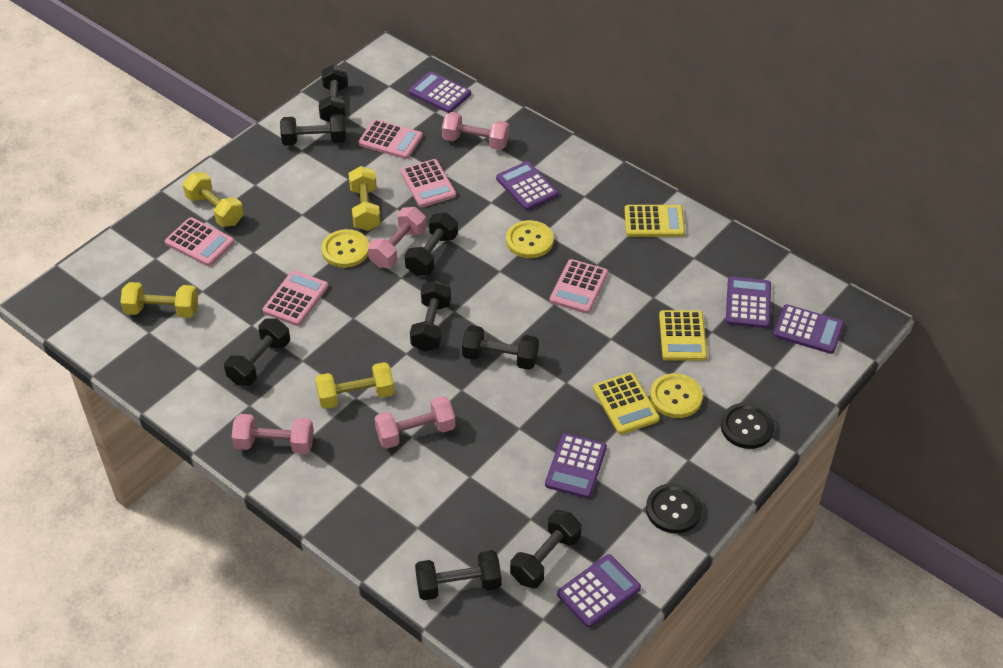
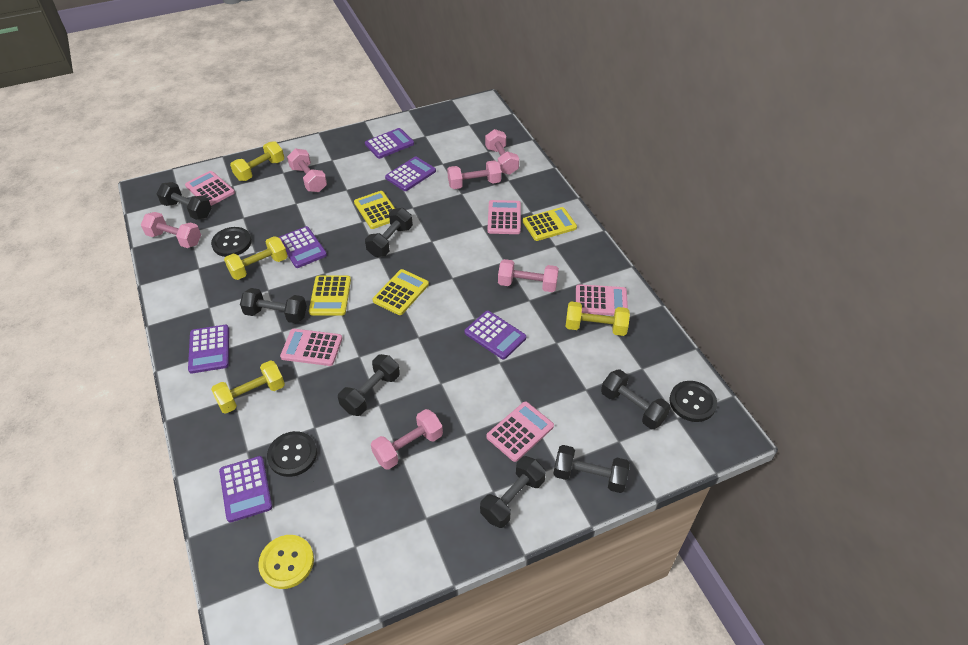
black button: [646,483,702,533] [721,403,775,449] = 2 -> [211,227,252,257] [267,431,317,477] [669,381,717,422] = 3
black dumbbell: [224,319,290,386] [280,114,346,146] [319,64,348,122] [404,212,458,276] [410,280,451,352] [415,550,501,600] [462,325,539,370] [510,510,582,588] = 8 -> [157,182,212,220] [240,288,307,324] [338,354,400,416] [365,208,413,257] [480,456,546,528] [554,445,630,493] [601,369,671,429] = 7
pink dumbbell: [232,414,314,454] [368,207,426,268] [374,396,455,449] [442,112,509,150] = 4 -> [141,212,201,248] [287,148,327,192] [371,409,443,470] [447,160,501,189] [485,129,519,175] [498,259,559,292] = 6
yellow button: [321,229,369,268] [506,220,554,258] [650,373,703,418] = 3 -> [258,535,314,589] = 1
yellow calculator: [593,373,660,434] [624,205,685,237] [659,310,707,361] = 3 -> [309,276,351,316] [354,191,395,229] [373,269,429,315] [523,207,577,241] = 4

